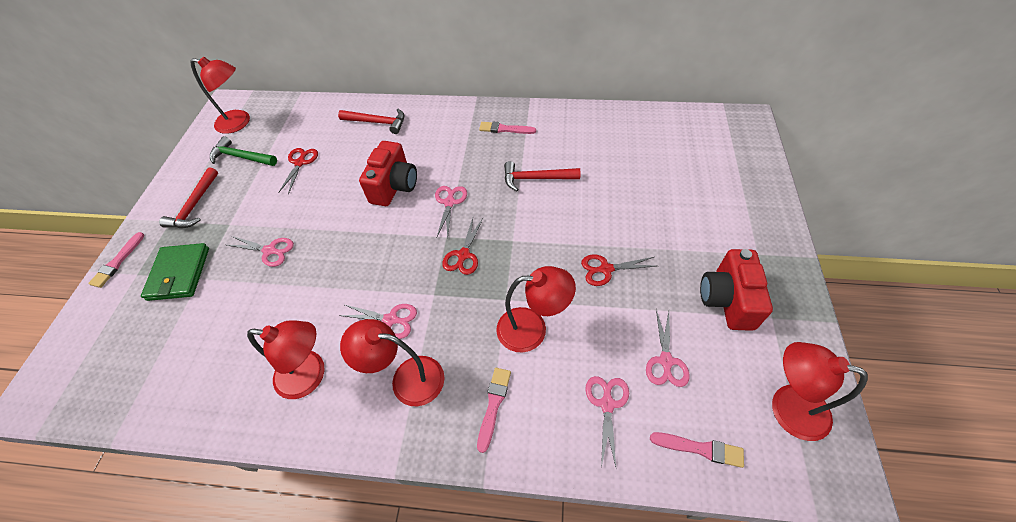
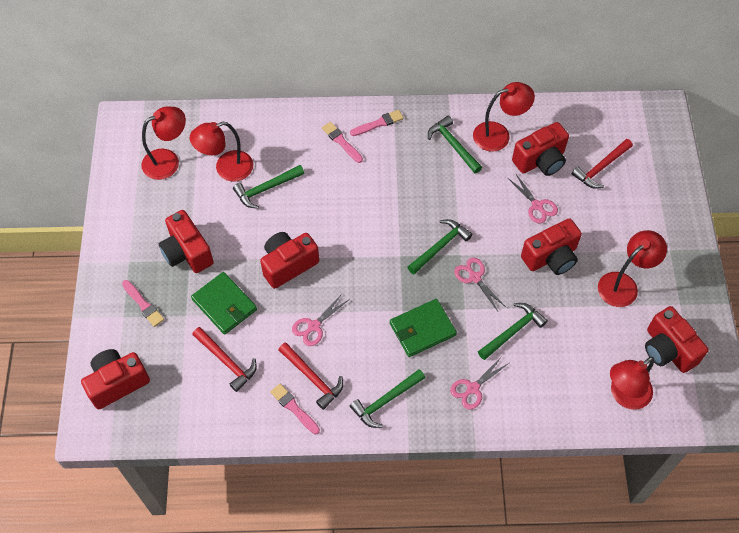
green hammer: [210,136,277,166] = 1 -> [233,165,304,209] [350,369,425,428] [407,219,473,274] [428,116,482,174] [478,303,548,360] = 5
green wallet: [141,243,209,301] = 1 -> [191,272,257,335] [390,299,457,357] = 2
pink scissors: [227,236,294,267] [339,304,417,339] [435,186,467,238] [585,376,629,467] [646,310,690,387] = 5 -> [292,294,348,346] [450,356,509,409] [454,258,506,311] [508,173,558,224] = 4
red camera: [359,141,417,206] [700,249,773,331] = 2 -> [81,349,150,409] [159,210,214,273] [260,232,319,289] [512,122,569,176] [521,218,582,275] [645,306,709,373] = 6
red scissors: [278,148,318,194] [442,218,483,275] [581,255,656,286] = 3 -> none = 0

